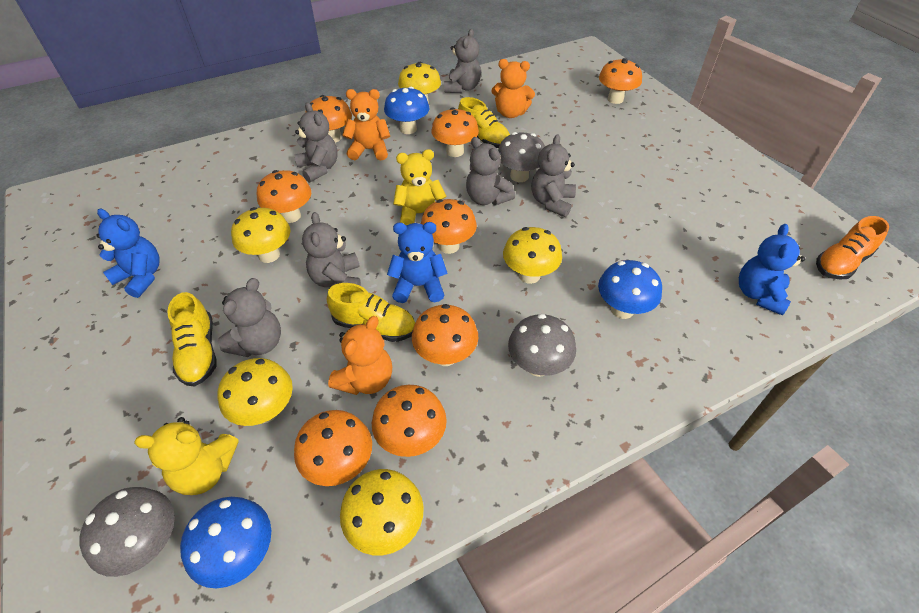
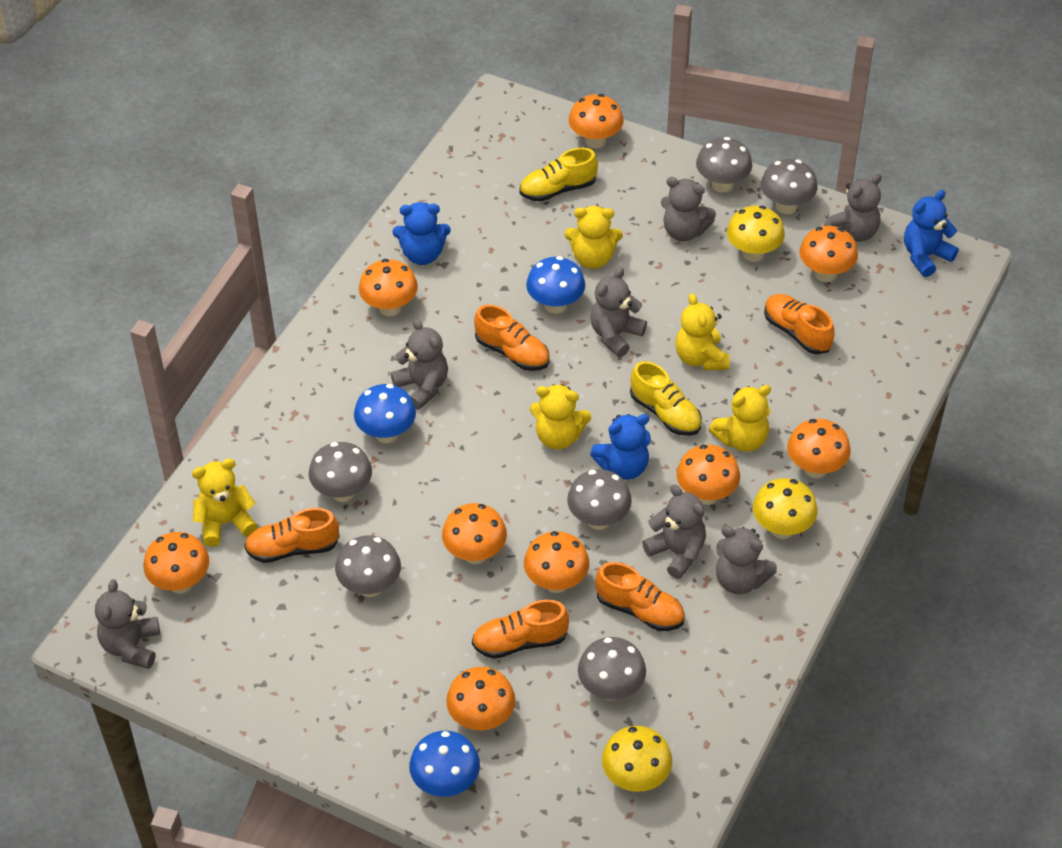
grey mushroom: [79,487,175,577] [498,132,545,182] [508,314,576,377] = 3 -> [309,442,372,502] [335,535,401,597] [567,469,632,530] [578,637,646,701] [696,137,752,193] [761,159,818,214] = 6
grey teddy bear: [218,278,281,357] [294,102,338,183] [302,212,361,287] [444,29,481,93] [466,137,515,206] [531,134,576,217] = 6 -> [95,579,160,669] [391,319,448,410] [590,267,647,357] [642,484,706,579] [661,177,716,241] [716,526,777,594] [824,174,882,242] = 7
orange mushroom: [257,170,311,223] [294,410,372,486] [305,95,352,143] [372,385,447,457] [412,304,478,366] [421,199,477,254] [431,108,479,157] [599,58,642,104] = 8 -> [143,532,209,593] [359,259,418,316] [442,503,507,564] [446,667,516,731] [524,531,589,593] [569,94,624,149] [677,445,740,505] [787,419,851,478] [799,226,858,282] = 9
orange shoe: [816,216,889,280] = 1 -> [244,508,339,563] [472,600,569,659] [474,305,550,371] [595,562,685,631] [764,294,835,354] = 5
orange teddy bear: [328,316,392,395] [342,89,390,161] [491,59,535,118] = 3 -> none = 0
yellow mushroom: [218,358,293,426] [231,207,290,263] [340,469,424,555] [398,62,441,104] [503,227,562,284] = 5 -> [602,726,672,792] [727,206,785,262] [753,478,817,539] = 3
yellow shoe: [167,292,217,387] [327,283,415,342] [458,97,510,148] = 3 -> [520,148,598,202] [630,361,702,436] = 2
yellow teddy bear: [134,417,239,495] [393,149,447,226] = 2 -> [192,459,257,547] [530,384,591,449] [565,206,623,269] [675,293,729,370] [709,385,771,452] = 5

